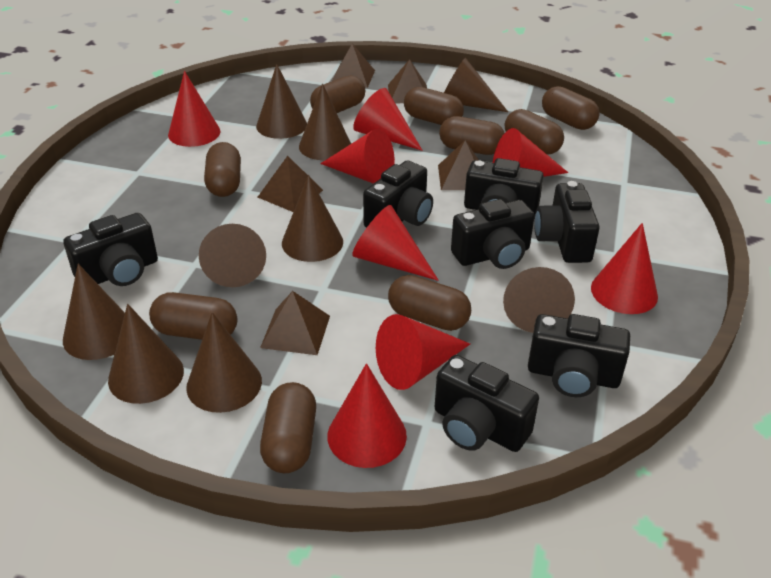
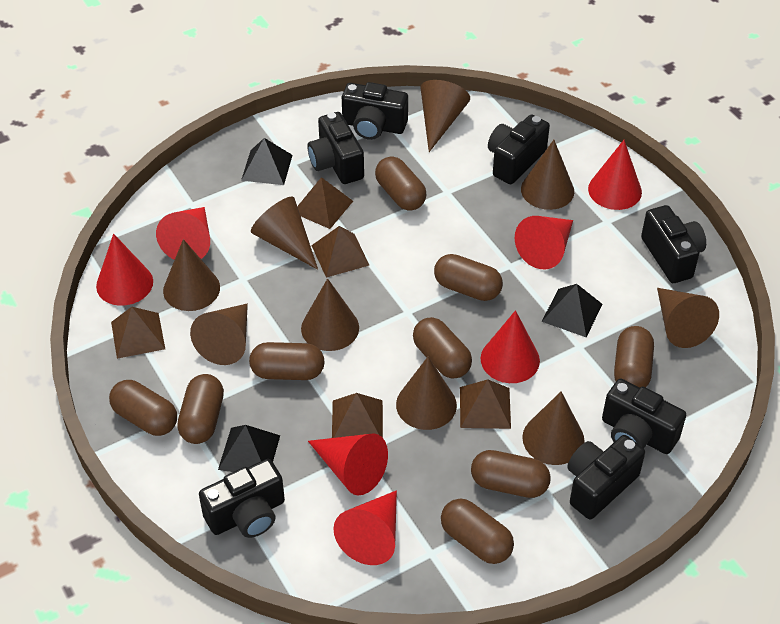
black pyramid: none = 0 -> [218,425,280,472] [241,138,292,185] [542,284,603,337] = 3
red cone: [168,71,221,147] [320,129,395,184] [327,363,407,468] [352,205,439,281] [353,88,422,150] [376,314,470,390] [493,128,568,177] [591,223,658,314] = 8 -> [96,234,153,306] [156,207,210,260] [308,433,388,496] [334,490,397,565] [481,310,540,383] [515,216,573,269] [588,140,642,210] = 7

